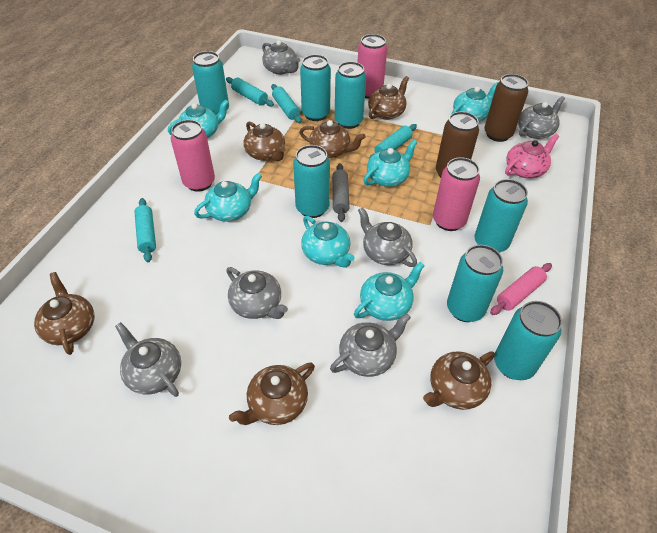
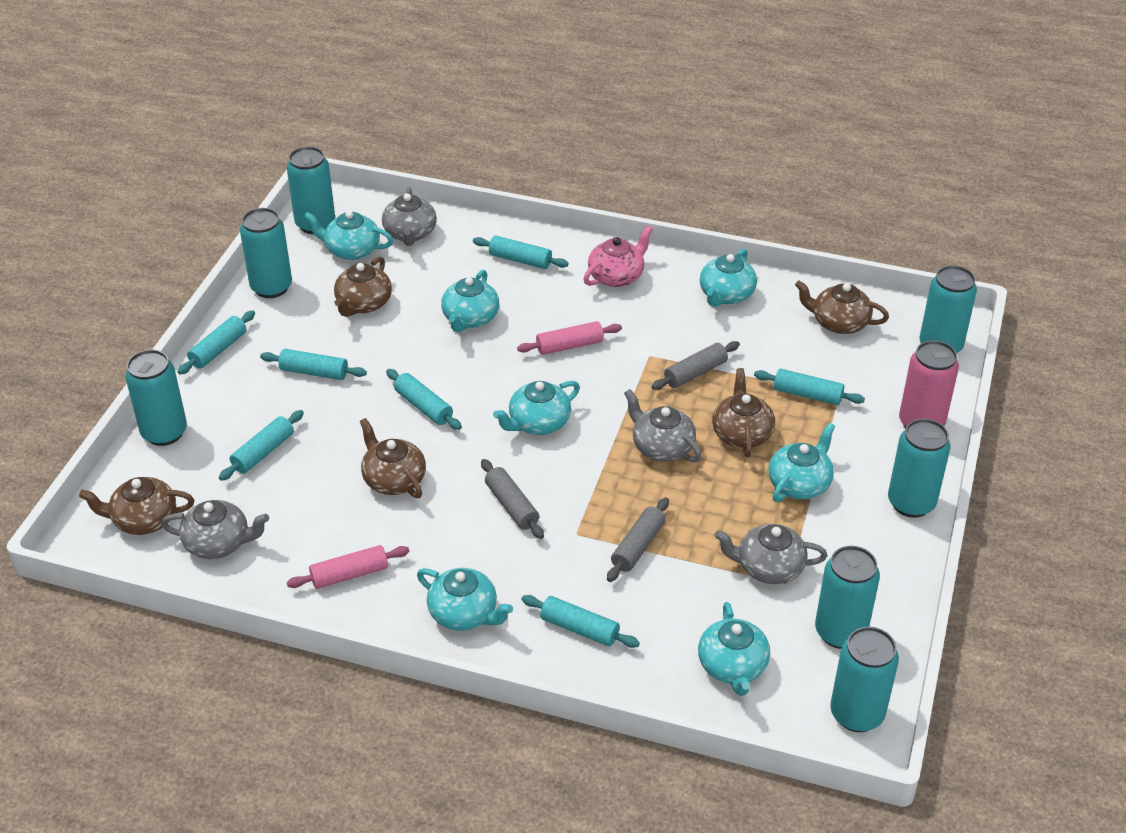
brown can: [436,112,479,178] [484,74,528,142] = 2 -> none = 0
brown teapot: [34,272,94,355] [229,362,315,425] [244,121,285,161] [299,120,365,158] [368,76,409,120] [423,351,495,410] = 6 -> [79,477,194,535] [334,257,392,317] [360,418,426,498] [712,368,775,457] [795,280,889,334] = 5
grey rolling pin: [332,163,349,222] = 1 -> [481,459,544,539] [607,498,669,582] [651,341,740,390] = 3
grey teapot: [115,322,181,397] [226,267,288,319] [262,40,300,75] [330,313,411,377] [358,207,417,267] [518,96,565,139] = 6 -> [161,500,269,559] [382,187,437,246] [624,389,702,462] [714,524,827,584] = 4
pink can: [171,120,215,192] [357,34,387,99] [433,157,480,231] = 3 -> [899,340,959,428] = 1
pink rolling pin: [490,263,552,315] = 1 -> [287,545,410,589] [517,321,622,355] = 2
turquoise rolling pin: [134,198,156,262] [226,77,274,107] [271,84,301,123] [369,124,417,159] = 4 -> [178,310,255,375] [219,410,304,481] [260,349,367,380] [386,369,462,430] [473,236,568,269] [522,595,640,648] [754,369,865,405] = 7
turquoise teapot: [168,100,229,138] [194,173,262,222] [301,216,355,268] [354,261,425,321] [363,140,418,187] [452,82,498,122] = 6 -> [304,211,393,260] [417,568,513,631] [441,270,499,332] [493,381,580,435] [698,602,770,696] [700,249,757,307] [768,423,835,502] = 7

